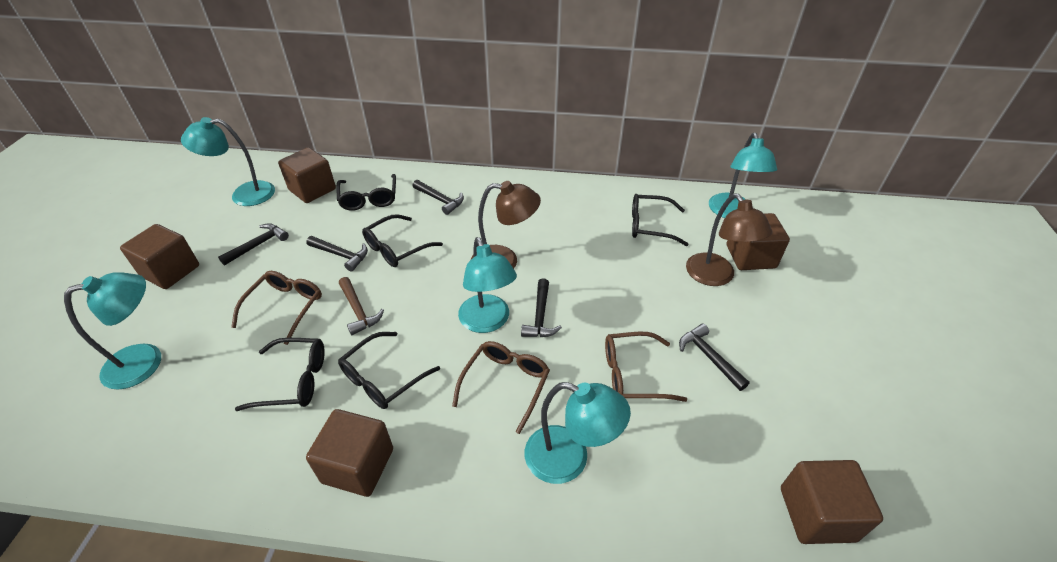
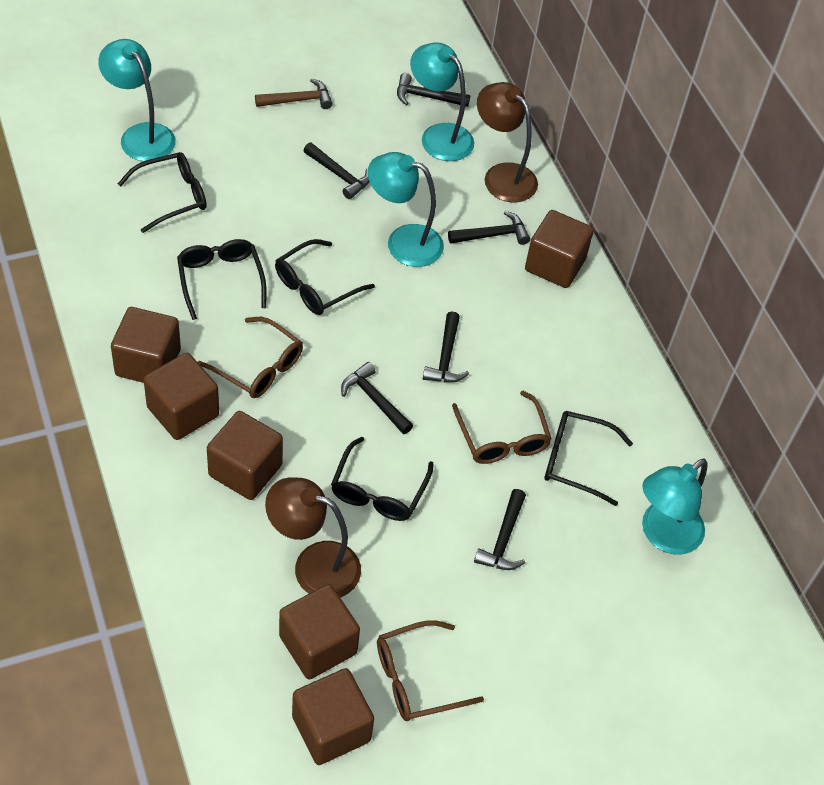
black hammer: [218,223,289,265] [306,236,368,272] [413,180,464,215] [521,278,562,337] [679,324,750,391] = 5 -> [303,142,370,199] [341,362,413,434] [397,73,470,107] [423,311,469,383] [448,211,530,245] [474,489,526,570] = 6
brown cube: [120,224,199,289] [278,148,336,203] [306,409,393,497] [727,213,790,270] [781,460,883,544] = 5 -> [111,307,181,383] [144,353,219,440] [207,411,283,500] [279,584,360,679] [292,668,374,765] [525,210,594,288] = 6
turquoise lamp: [64,272,161,390] [181,117,275,206] [458,237,517,333] [525,382,631,484] [709,132,777,218] = 5 -> [98,39,176,161] [368,152,444,267] [410,42,474,161] [642,458,707,555] = 4

